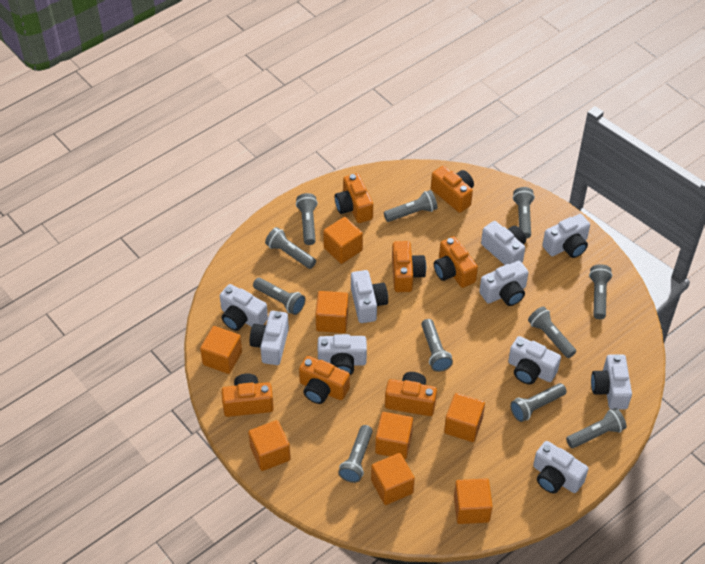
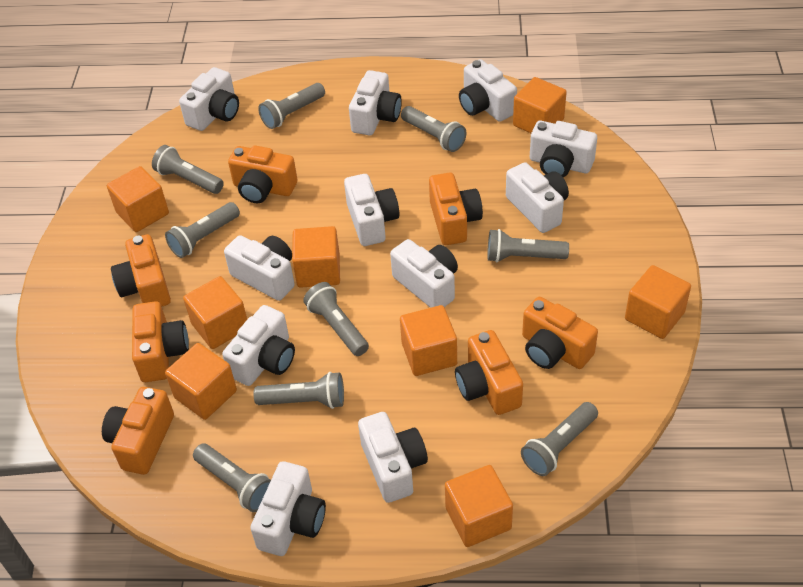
grey flashlight: [253,278,306,315] [265,227,316,269] [296,193,318,245] [338,425,373,483] [384,190,438,222] [421,319,453,372] [510,383,567,422] [513,187,535,239] [528,306,576,358] [566,408,627,448] [589,264,612,319] = 11 -> [152,145,224,194] [165,202,240,258] [193,444,271,512] [254,372,344,409] [258,83,325,129] [303,282,369,356] [401,106,466,152] [487,229,569,262] [521,402,598,476] = 9
white camera: [220,284,268,331] [249,311,289,365] [318,334,367,375] [351,270,388,323] [479,261,529,306] [481,221,526,265] [508,336,561,384] [533,441,588,494] [542,214,590,258] [591,354,632,410] = 10 -> [179,67,239,131] [222,305,295,386] [224,235,295,301] [250,461,326,556] [344,174,399,246] [349,70,402,135] [358,412,428,503] [390,239,458,308] [459,59,517,122] [506,162,569,233] [530,121,597,178] = 11

